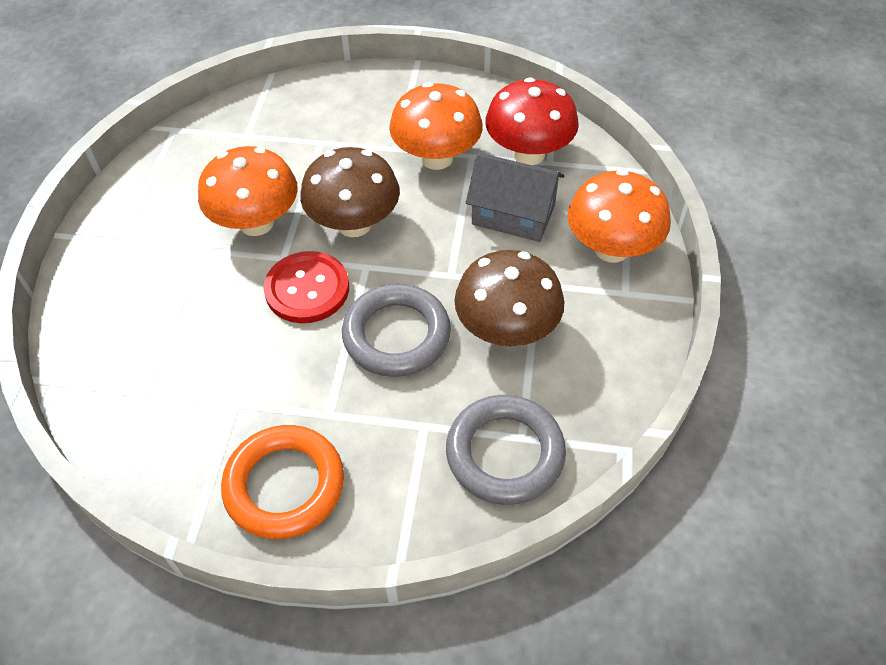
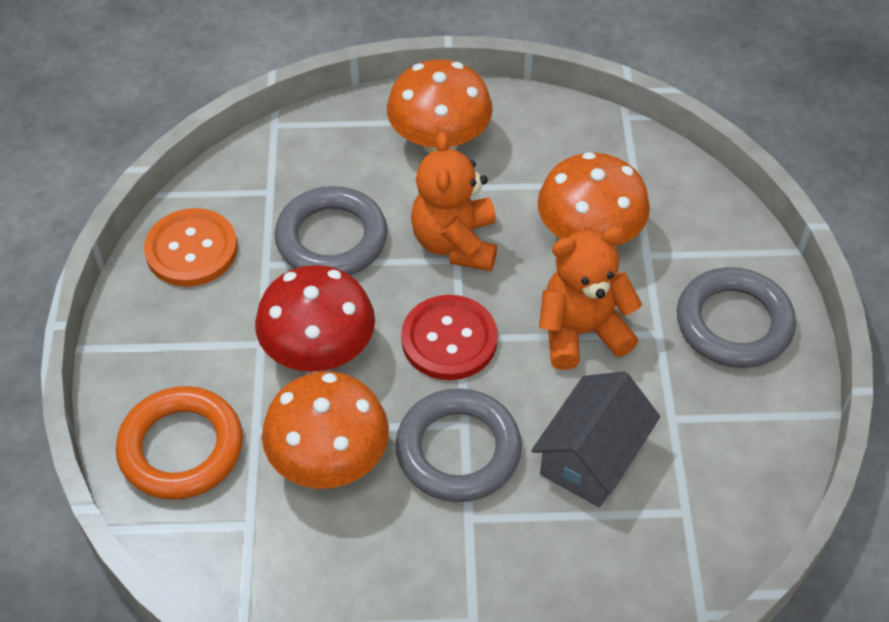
brown mushroom: [300,147,400,237] [454,250,564,346] = 2 -> none = 0
grey ring: [342,284,451,377] [446,395,566,505] = 2 -> [275,186,388,275] [395,388,522,502] [677,267,796,368] = 3
orange button: none = 0 -> [144,208,237,287] = 1
orange teddy bear: none = 0 -> [411,131,497,271] [539,227,642,370] = 2

